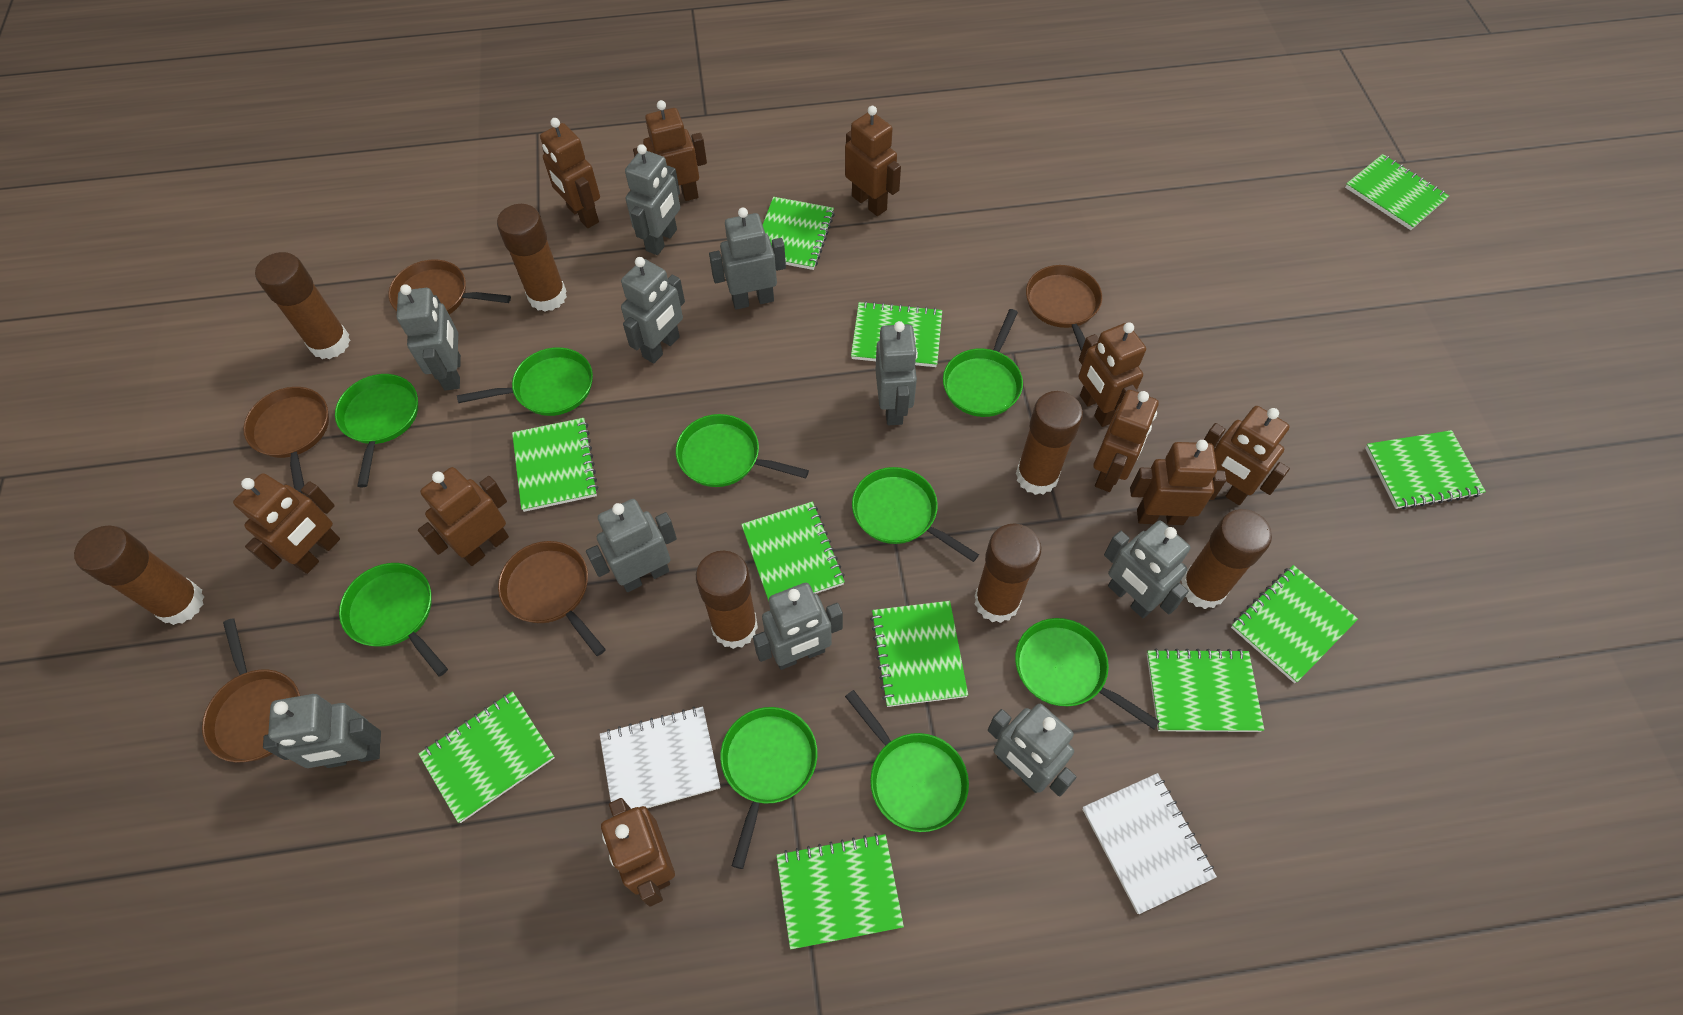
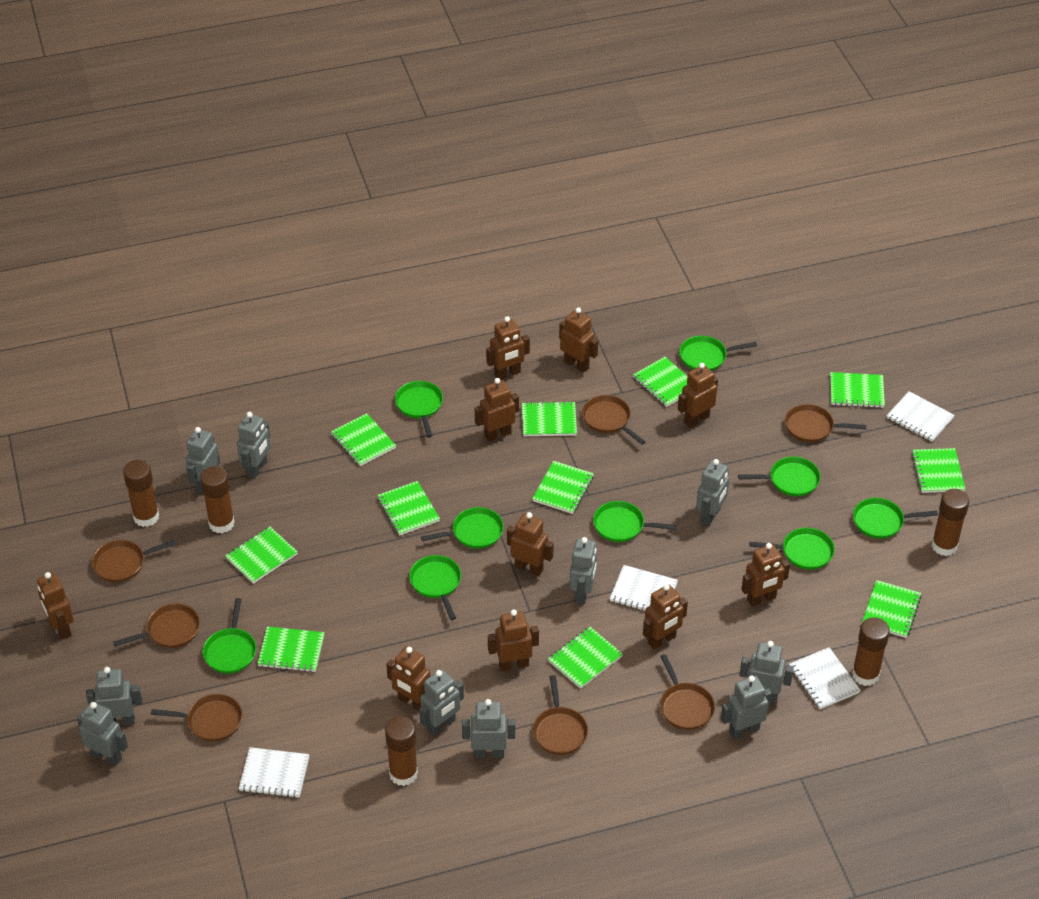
brown glue stick: [74,526,205,625] [255,252,351,359] [497,204,567,312] [696,551,758,649] [974,524,1041,623] [1016,391,1083,495] [1181,509,1272,609] = 7 -> [123,460,159,527] [200,466,235,533] [385,717,418,786] [852,617,890,686] [932,489,969,556] = 5
brown pan: [202,618,300,762] [243,387,329,494] [388,259,511,314] [498,541,606,656] [1026,265,1102,351] = 5 -> [92,540,177,582] [113,604,200,648] [151,694,242,741] [533,675,588,755] [582,395,646,445] [660,654,715,730] [785,404,866,442] = 7
white notebook: [600,707,720,809] [1082,773,1217,914] = 2 -> [239,747,310,798] [609,565,678,611] [789,647,861,709] [887,391,955,442] = 4

